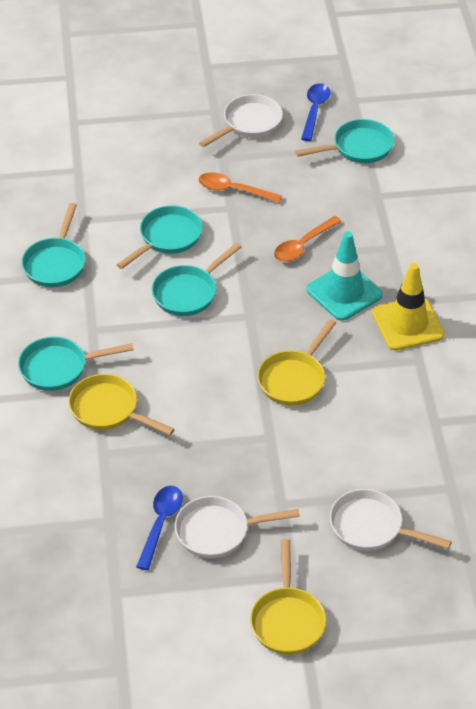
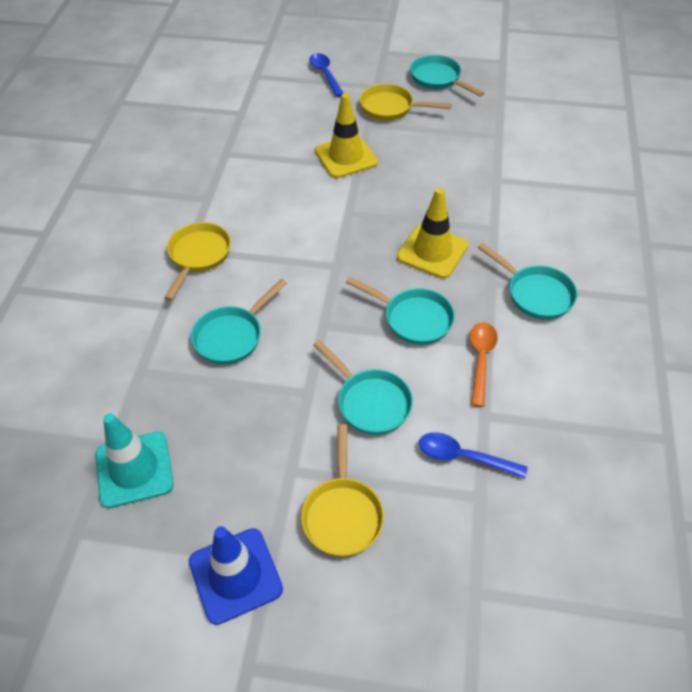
blue traffic cone: none = 0 -> [189,526,283,625] = 1
orange spoon: [199,172,282,203] [274,216,342,262] = 2 -> [470,322,498,407] = 1
white pan: [175,496,300,558] [199,94,283,147] [330,489,452,551] = 3 -> none = 0
yellow traffic cone: [372,263,445,351] = 1 -> [315,93,378,178] [397,188,468,278] = 2

